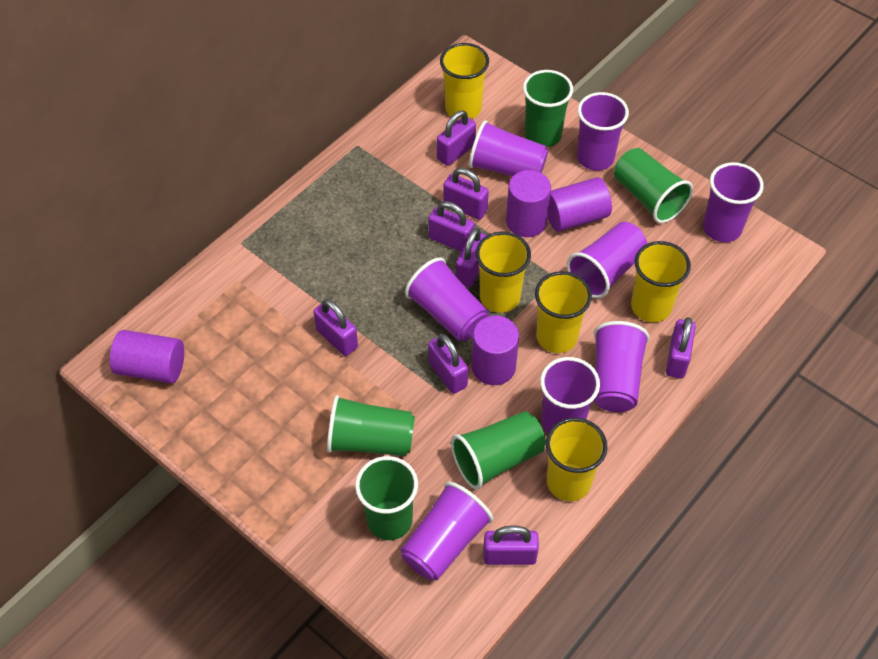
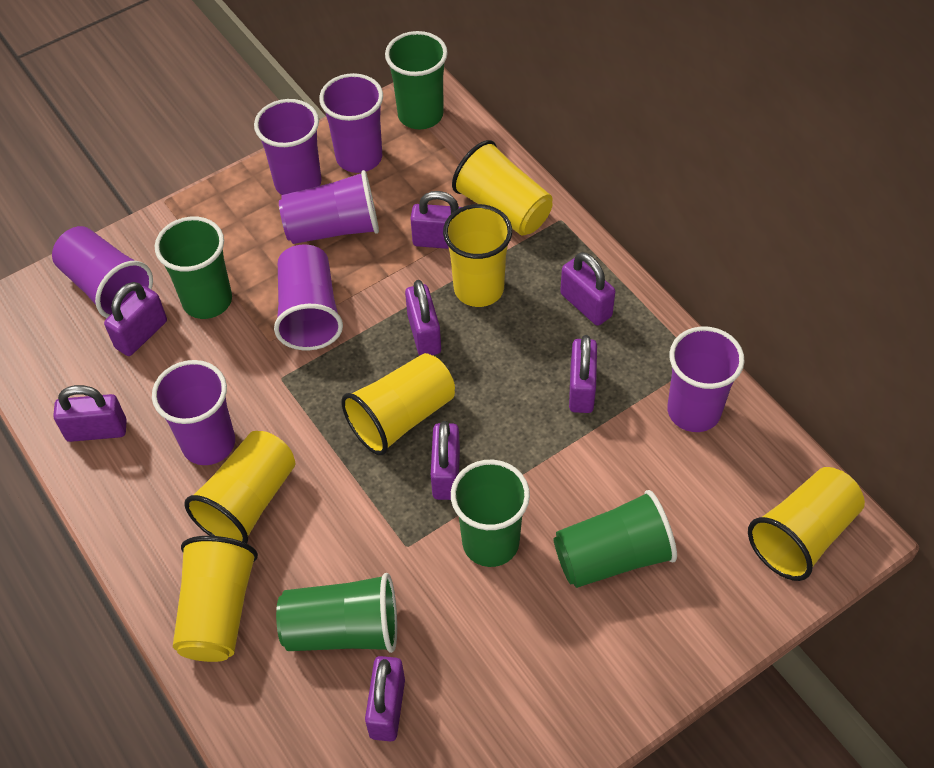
purple cup: [401,482,493,580] [405,257,489,341] [469,120,548,177] [540,357,600,433] [567,222,647,298] [577,92,629,171] [593,321,650,412] [703,162,764,242] = 8 -> [52,226,153,318] [152,360,235,465] [254,99,322,195] [274,244,343,350] [279,170,379,244] [319,73,383,173] [667,326,745,432] = 7
purple cylinder: [110,330,184,384] [471,316,519,385] [506,170,551,237] [548,177,612,232] = 4 -> none = 0
yellow cup: [440,43,489,120] [476,232,531,313] [535,271,592,353] [546,417,607,501] [631,241,691,322] = 5 -> [173,536,258,662] [184,431,296,543] [341,353,455,455] [443,204,512,307] [452,140,553,236] [748,467,865,581] = 6

